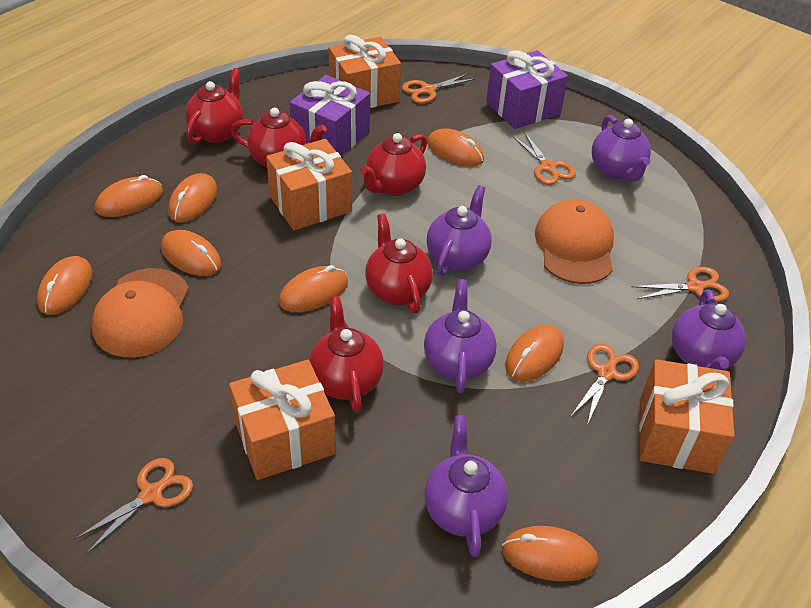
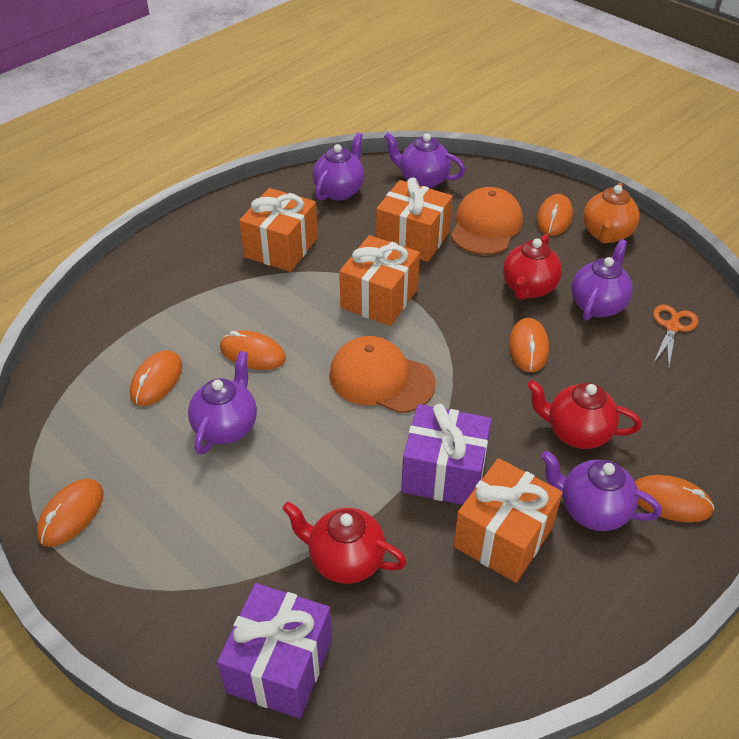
orange mouse: [37,256,92,315] [95,175,163,217] [161,230,221,276] [168,173,217,222] [279,265,348,312] [427,128,484,167] [502,526,598,581] [505,325,564,382] = 8 -> [37,479,103,547] [130,350,182,406] [220,330,286,370] [509,318,549,372] [537,194,573,236] [635,475,715,522] = 6
orange scissors: [74,458,193,554] [402,73,476,103] [512,132,576,185] [570,344,639,425] [631,267,729,302] = 5 -> [653,305,698,368] = 1
orange teapot: none = 0 -> [583,183,640,244] = 1
red teapot: [185,68,243,144] [231,108,327,167] [309,296,384,413] [360,133,427,196] [365,213,433,313] = 5 -> [282,502,407,584] [503,234,562,300] [527,380,642,449] = 3

